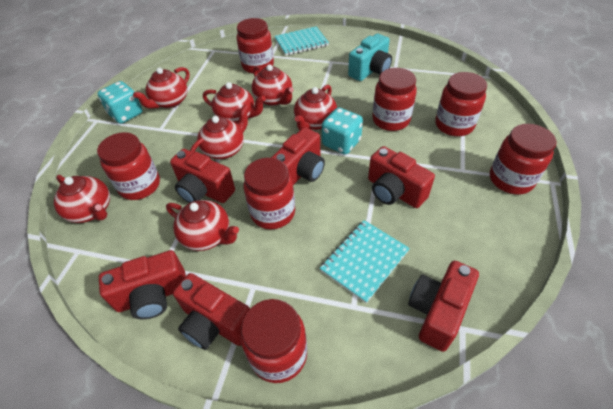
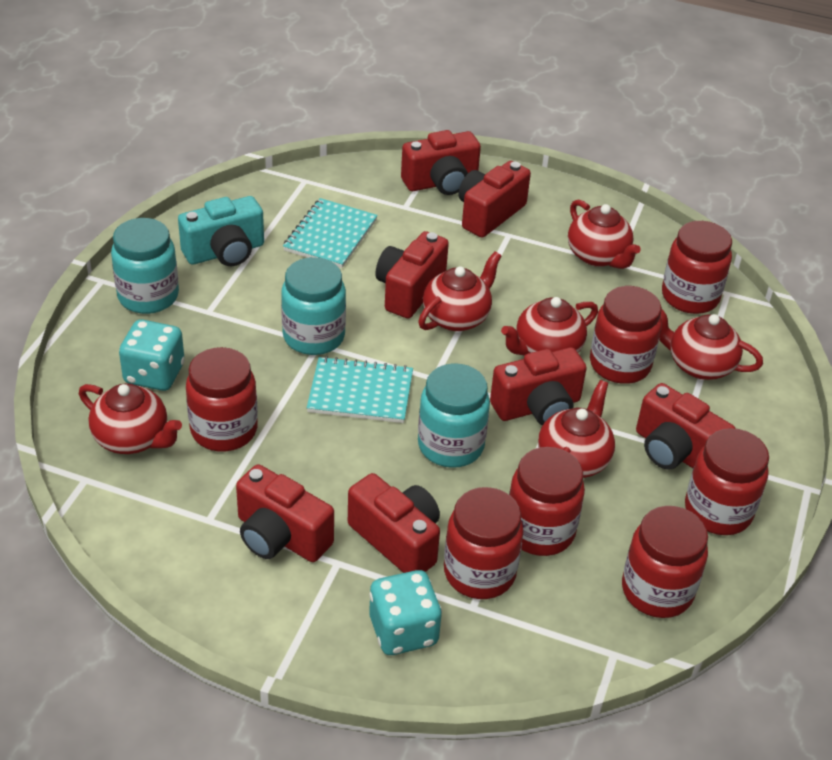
red camera: [99,250,186,319] [170,149,235,203] [173,273,250,350] [271,127,325,185] [368,146,435,208] [408,261,479,352] = 6 -> [236,464,334,562] [348,473,440,573] [375,231,449,318] [401,130,481,195] [459,161,531,238] [490,347,587,426] [636,383,736,469] = 7
red teapot: [54,175,110,223] [133,67,190,109] [166,200,239,251] [190,104,249,159] [203,82,266,124] [252,64,294,106] [294,85,337,131] = 7 -> [79,383,182,454] [418,251,501,331] [501,297,598,356] [538,380,615,478] [568,199,641,269] [659,309,763,380] = 6
turquoise jar: none = 0 -> [111,218,179,314] [281,257,346,355] [418,364,490,468] = 3

